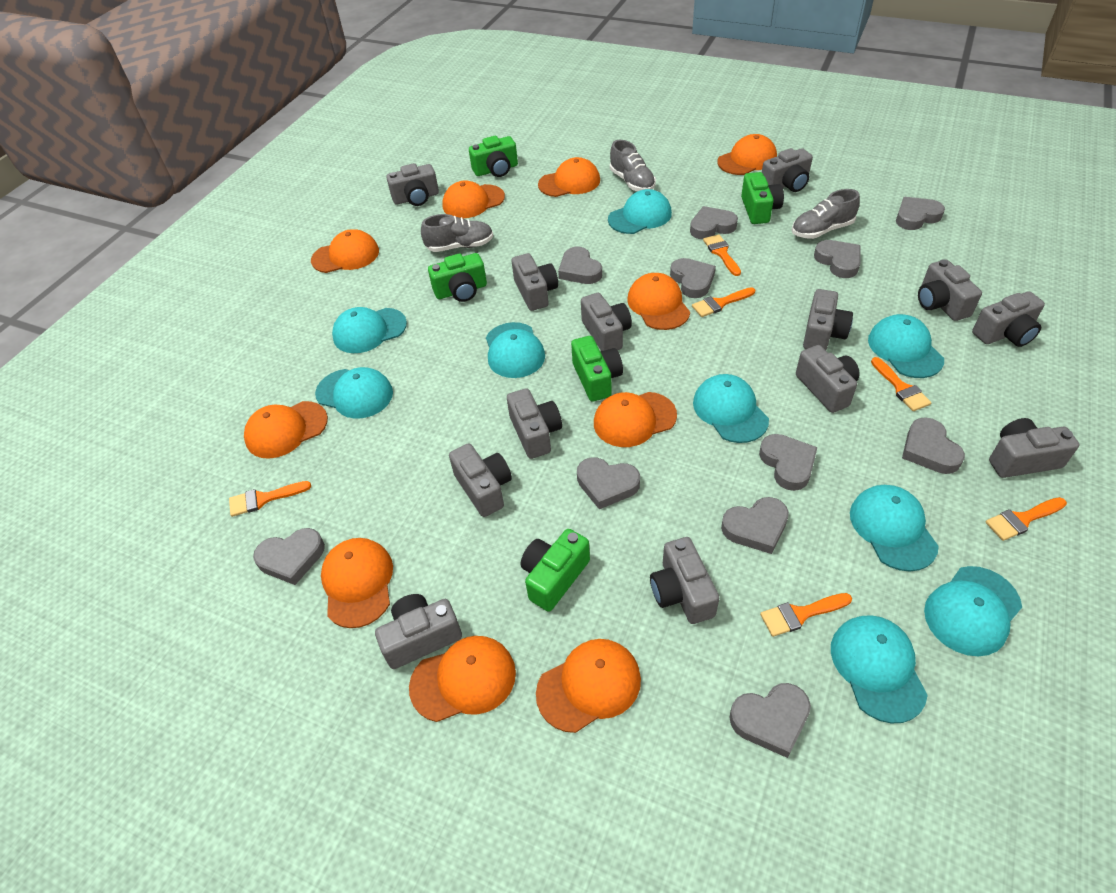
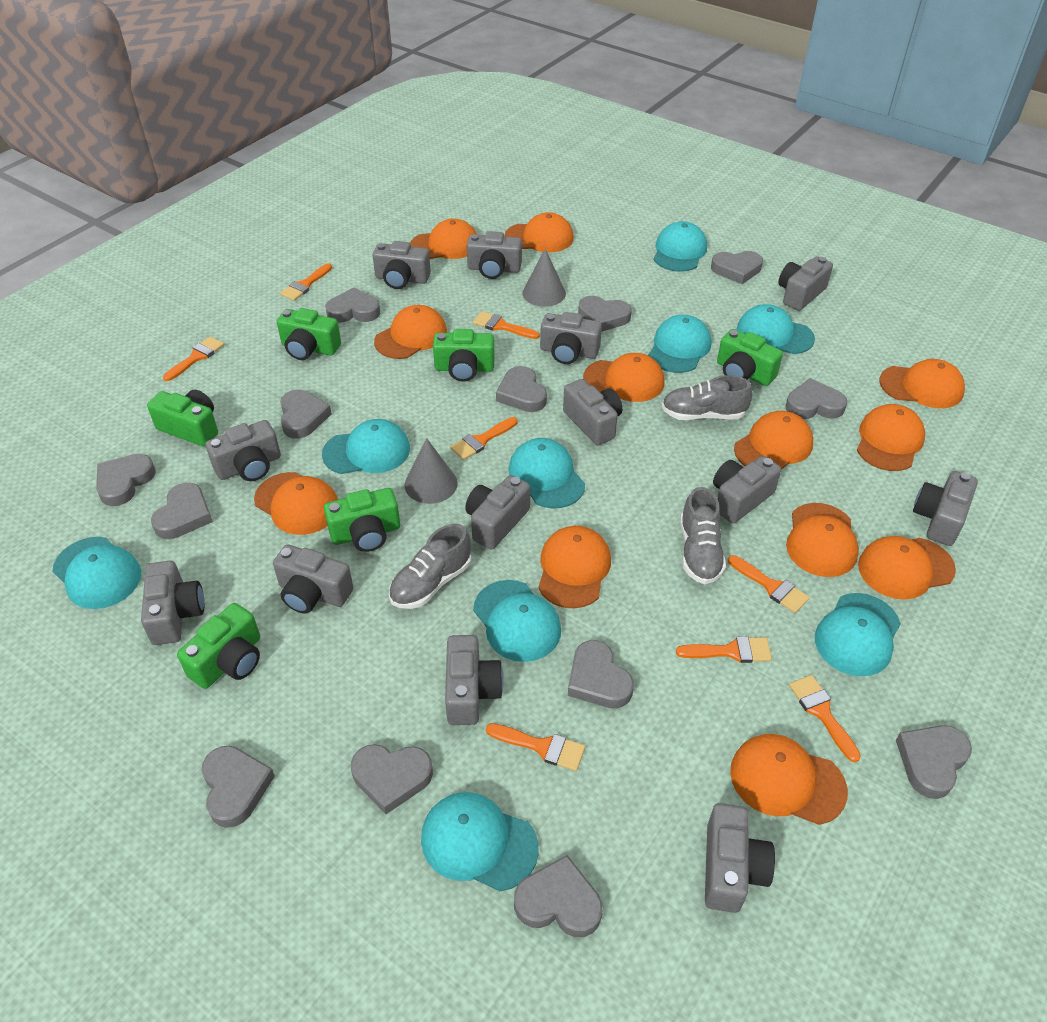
green camera: [428,253,487,302] [469,136,518,177] [521,529,590,612] [571,336,623,402] [741,172,784,224] = 5 -> [147,390,218,447] [177,603,260,689] [277,308,341,360] [324,488,400,552] [433,329,495,382] [717,329,783,386] = 6
grey cone: none = 0 -> [405,438,458,504] [522,249,566,307] = 2
grey heart: [253,528,325,585] [558,247,602,284] [577,457,640,509] [670,258,716,298] [690,206,738,239] [721,497,789,554] [729,683,811,758] [759,434,818,491] [814,240,861,278] [896,197,945,230] [902,417,965,474] = 11 -> [96,454,156,506] [151,483,213,539] [201,746,275,828] [280,389,332,439] [325,287,380,323] [351,744,433,814] [496,366,547,412] [514,855,603,937] [568,640,634,709] [578,296,632,332] [711,251,763,284] [786,378,847,419] [896,725,972,799] = 13
orange brush: [229,481,311,517] [692,287,755,317] [703,235,741,276] [760,593,852,637] [871,357,932,411] [986,497,1067,541] = 6 -> [163,336,224,381] [280,263,332,301] [450,417,518,460] [473,311,540,339] [486,723,585,771] [676,636,772,663] [728,555,810,613] [789,675,861,762] = 8
orange cap: [244,401,328,459] [311,229,379,273] [321,538,393,628] [409,636,516,722] [442,181,505,218] [536,639,641,733] [538,157,600,197] [594,392,677,447] [627,273,690,330] [717,134,777,175] = 10 -> [254,472,338,535] [374,305,447,359] [410,218,477,259] [504,212,574,252] [538,526,611,608] [583,353,665,402] [730,734,848,825] [734,411,813,470] [786,503,859,577] [857,404,925,471] [858,536,956,600] [879,359,965,408] = 12

